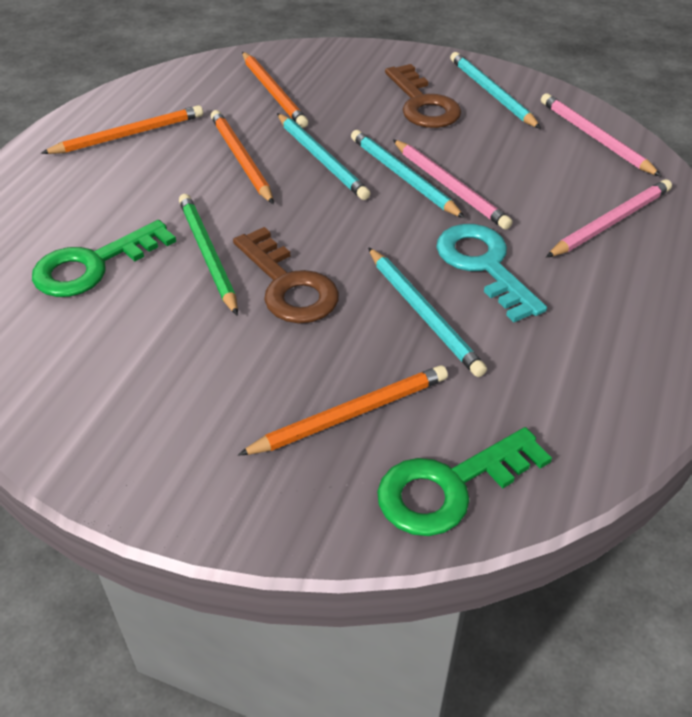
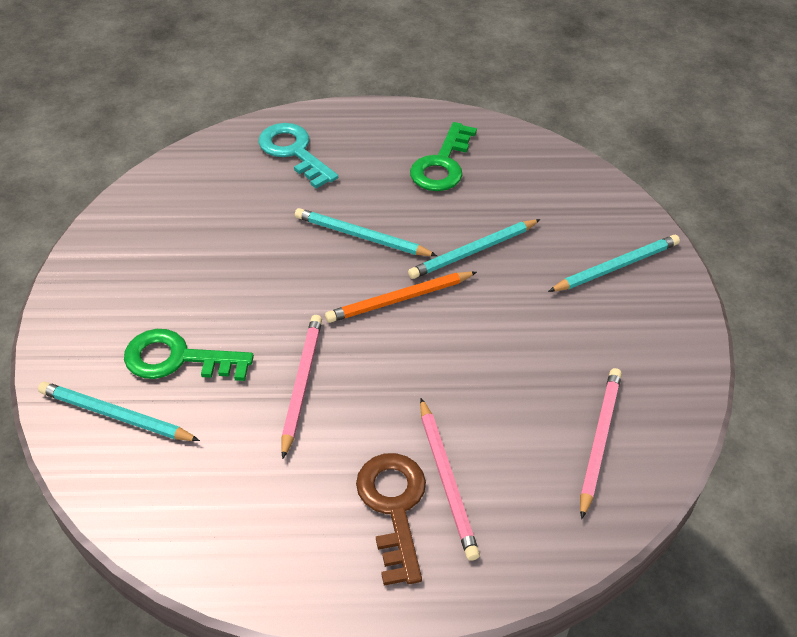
brown key: [233,227,339,323] [385,64,461,128] = 2 -> [356,453,426,586] = 1
green pencil: [179,194,238,316] = 1 -> none = 0
orange pencil: [41,105,203,154] [211,110,274,204] [238,365,448,456] [242,52,308,128] = 4 -> [325,272,477,323] = 1

